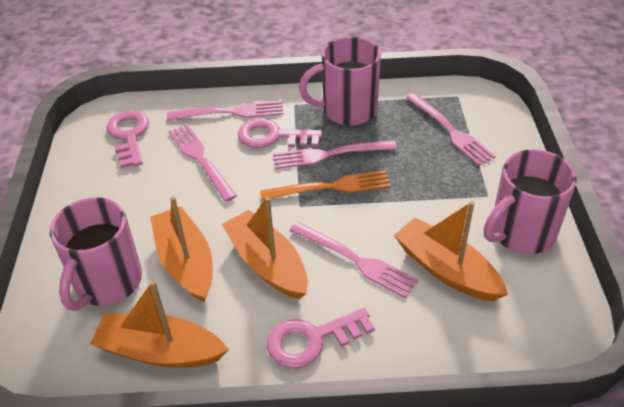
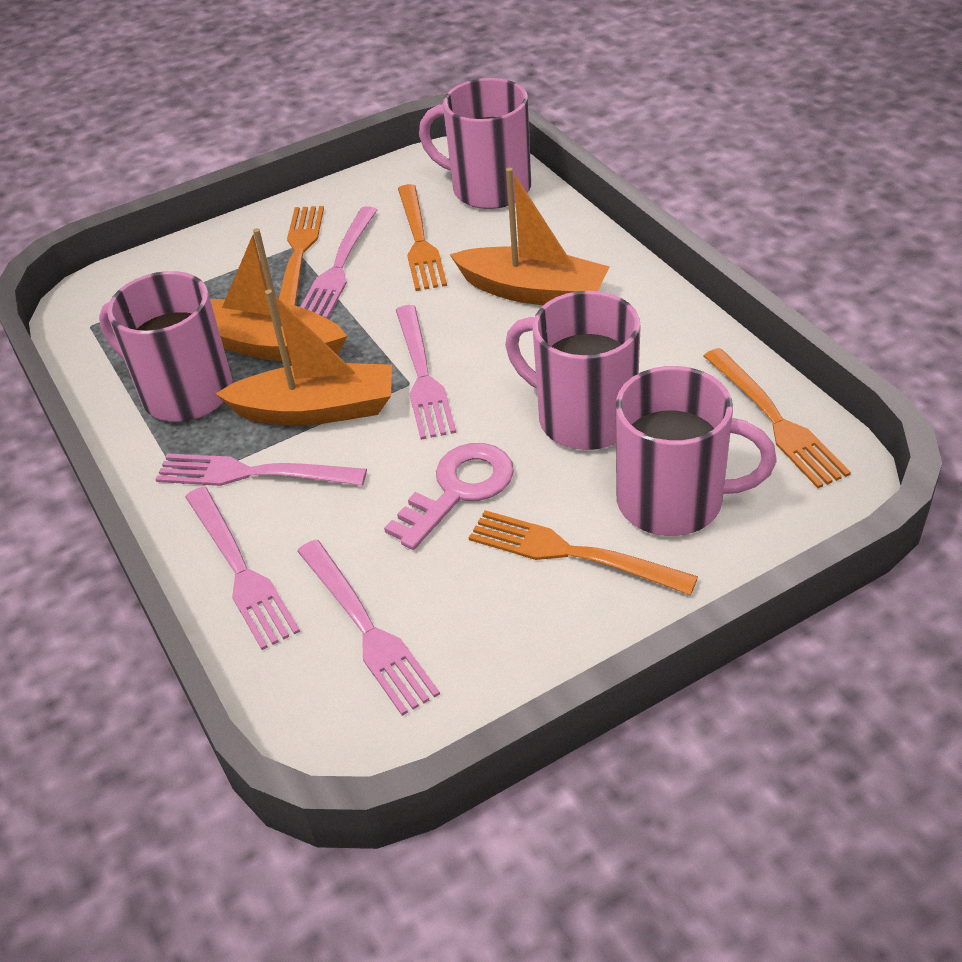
orange boat: [90,280,229,368] [151,196,213,302] [222,197,308,299] [394,201,508,301] = 4 -> [210,228,347,362] [216,289,392,426] [449,168,610,305] = 3
orange fork: [260,170,390,200] = 1 -> [279,206,324,306] [398,184,447,291] [469,510,698,595] [704,348,851,488] = 4
pink key: [106,110,149,168] [238,118,322,148] [267,308,375,368] = 3 -> [384,443,514,550] = 1
pink mug: [50,197,142,311] [299,36,381,126] [484,149,577,254] = 3 -> [99,271,233,422] [419,78,531,209] [505,291,641,450] [616,366,777,536] = 4

